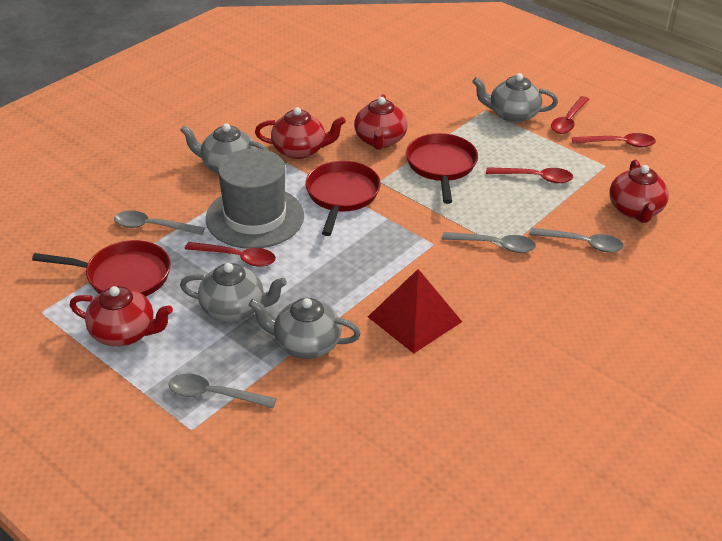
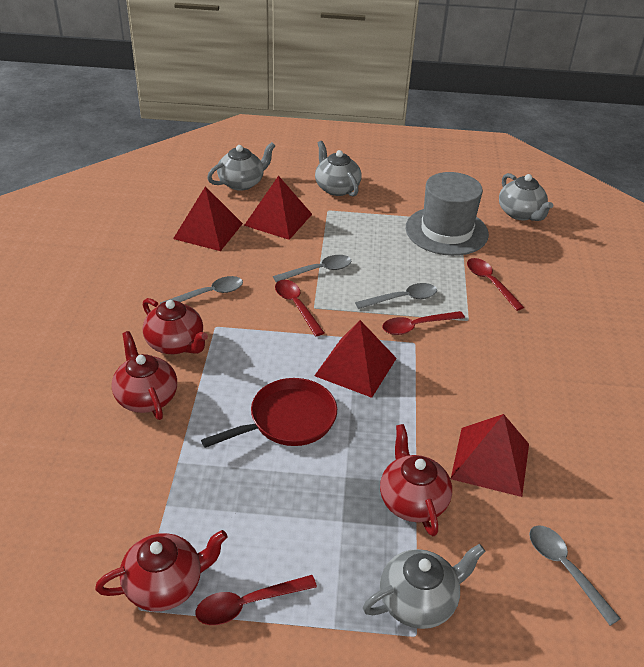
red pan: [32,240,171,297] [305,161,381,236] [406,133,478,204] = 3 -> [201,378,337,448] = 1
red pyramid: [368,269,462,353] = 1 -> [173,186,243,251] [244,175,312,240] [314,320,397,398] [451,414,529,497] = 4

